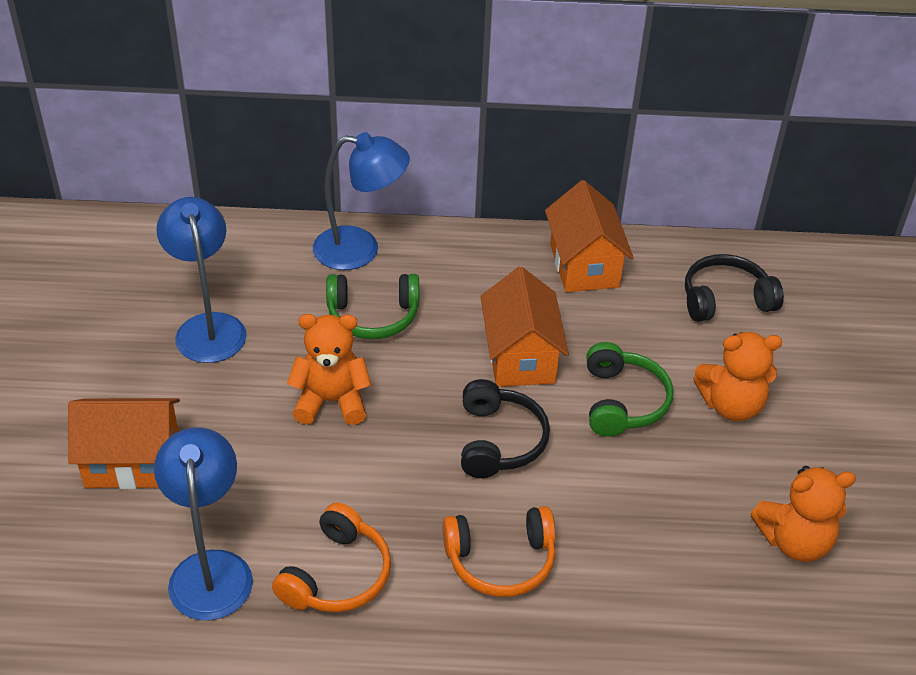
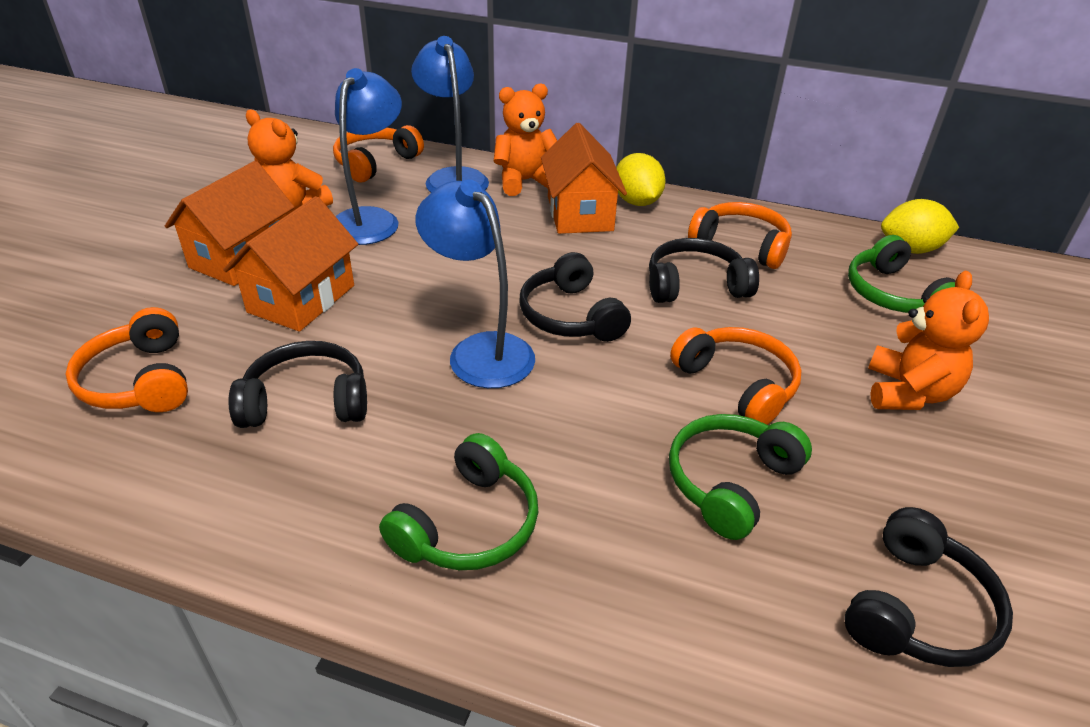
black headphones: [461,379,550,478] [685,254,784,322] = 2 -> [228,341,367,428] [519,252,631,342] [649,238,759,303] [844,507,1013,667] = 4
green headphones: [326,274,419,339] [586,342,673,437] = 2 -> [379,433,538,570] [669,414,812,540] [848,235,955,313] = 3
orange headphones: [272,503,391,612] [442,506,556,597] = 2 -> [65,307,188,412] [333,125,424,182] [670,327,802,425] [688,202,792,269] = 4
yellow lemon: none = 0 -> [616,153,666,206] [881,199,959,254] = 2

